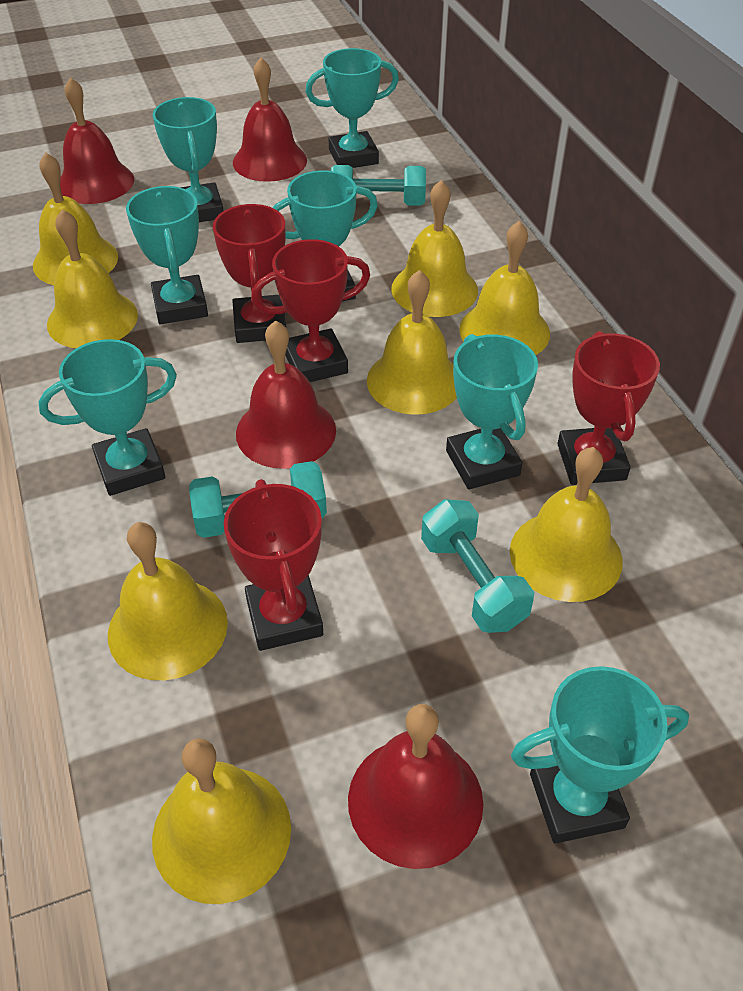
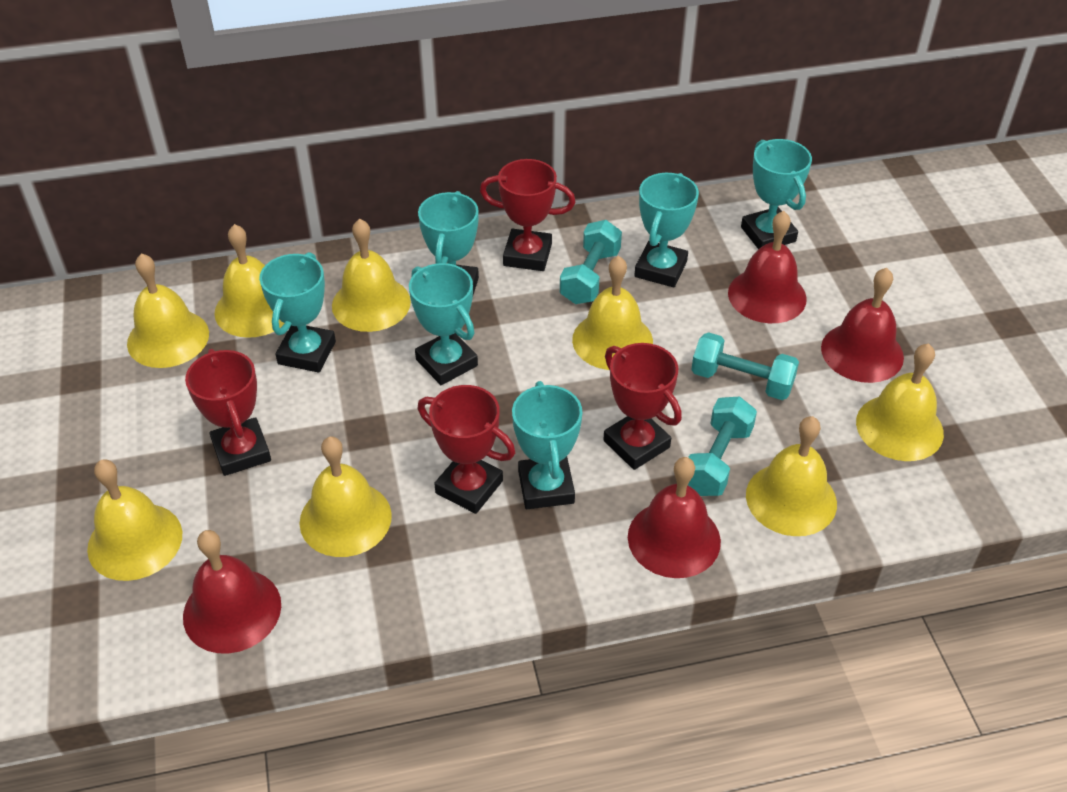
turquoise trophy: [38,339,177,496] [126,186,208,324] [153,97,224,222] [273,170,378,301] [305,48,399,168] [446,334,538,490] [511,666,689,844] = 7 -> [259,252,336,373] [409,263,478,385] [418,191,479,295] [512,381,582,509] [634,173,699,288] [741,139,812,249] = 6

